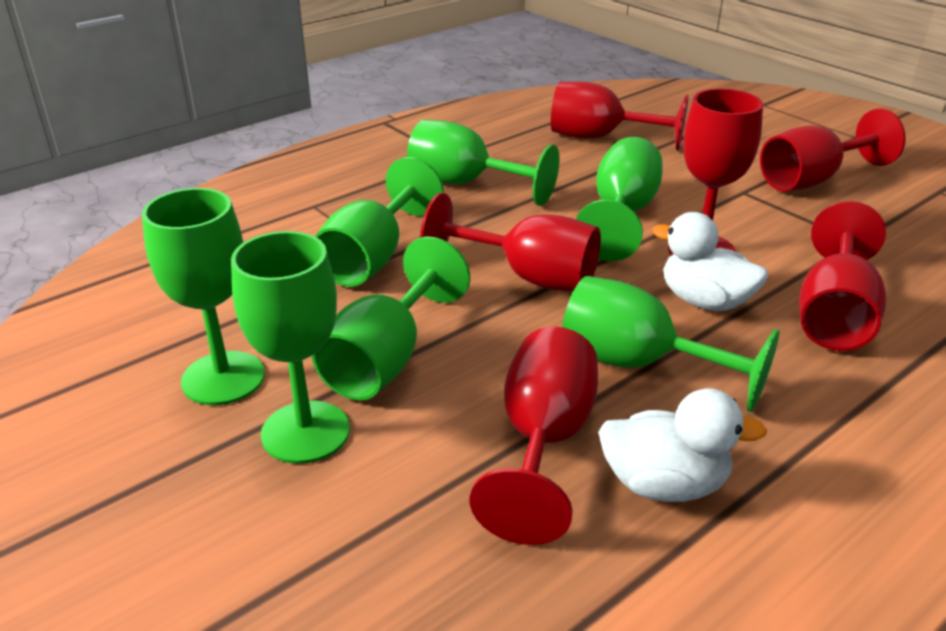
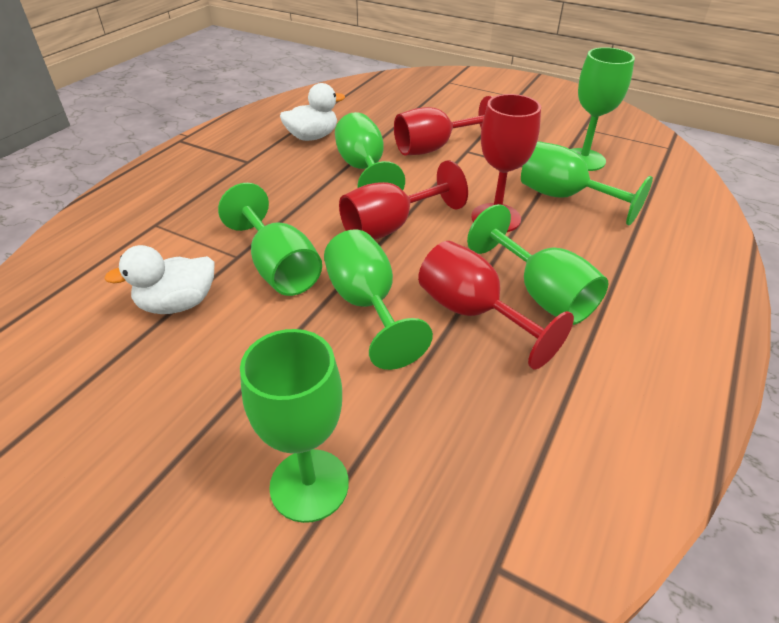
red goblet: [420,193,601,292] [470,327,598,545] [551,81,689,151] [668,89,763,256] [760,108,906,191] [799,201,886,351] = 6 -> [339,160,468,240] [394,96,492,155] [418,241,574,369] [471,94,541,232] = 4

